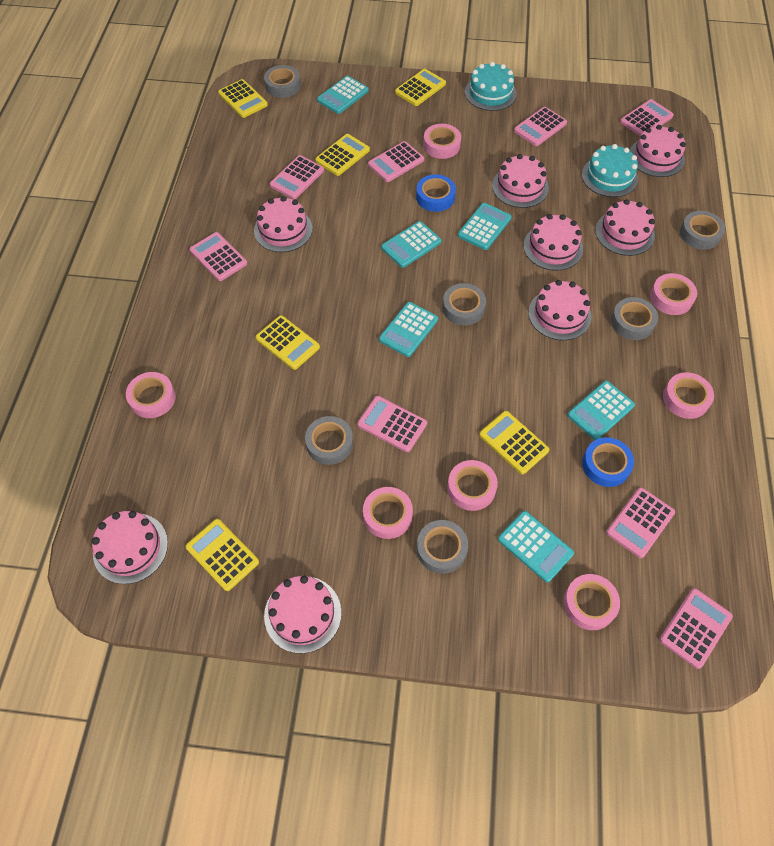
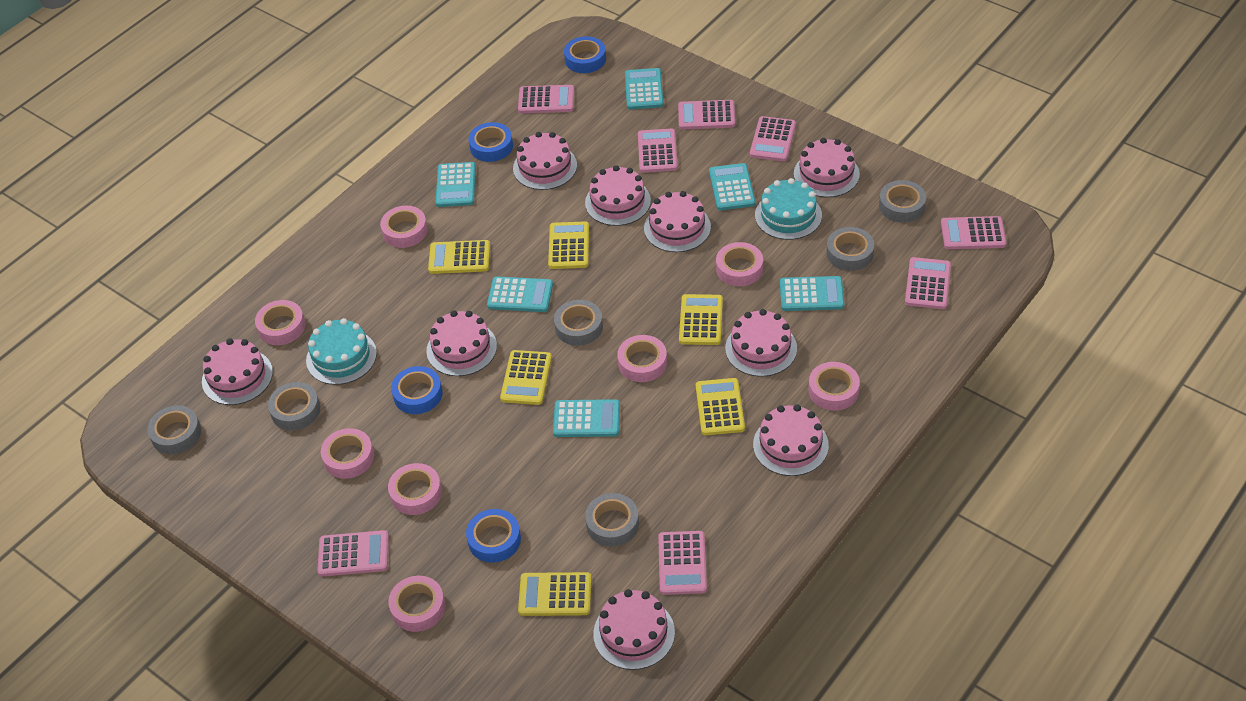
blue tape: [416,174,456,212] [582,437,634,487] = 2 -> [391,366,443,414] [466,509,521,563] [468,122,513,162] [564,36,606,73] = 4
pink cake: [92,511,168,584] [254,196,313,252] [264,576,341,653] [492,154,549,208] [523,214,583,271] [528,280,591,340] [595,199,655,256] [630,125,686,177] = 8 -> [202,338,273,405] [426,310,497,376] [513,132,577,190] [585,165,651,226] [593,589,675,670] [644,191,711,252] [725,309,797,377] [753,404,829,476] [794,138,860,197] = 9
pink tape: [126,372,176,418] [363,487,413,539] [423,124,461,159] [447,460,498,511] [563,574,620,630] [650,273,697,315] [663,372,714,419] = 7 -> [255,300,305,345] [321,428,374,479] [380,206,428,248] [388,463,442,515] [388,576,445,632] [617,335,667,382] [716,242,763,286] [809,362,860,411] = 8

